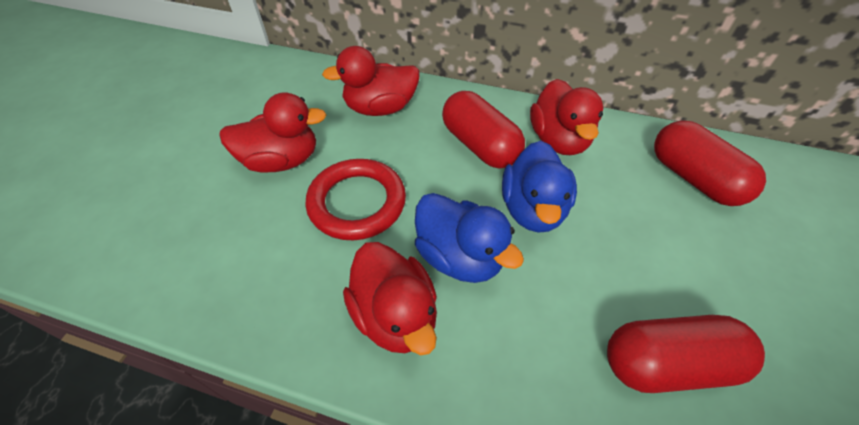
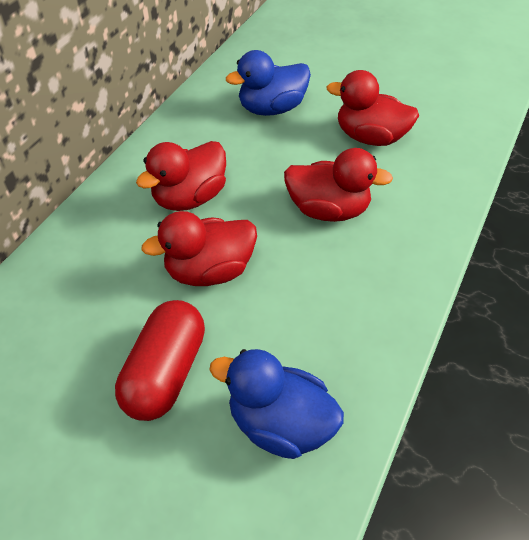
red capsule: [442,91,525,169] [607,315,765,393] [654,120,766,206] = 3 -> [115,300,205,421] = 1
red ring: [305,159,406,240] = 1 -> none = 0

